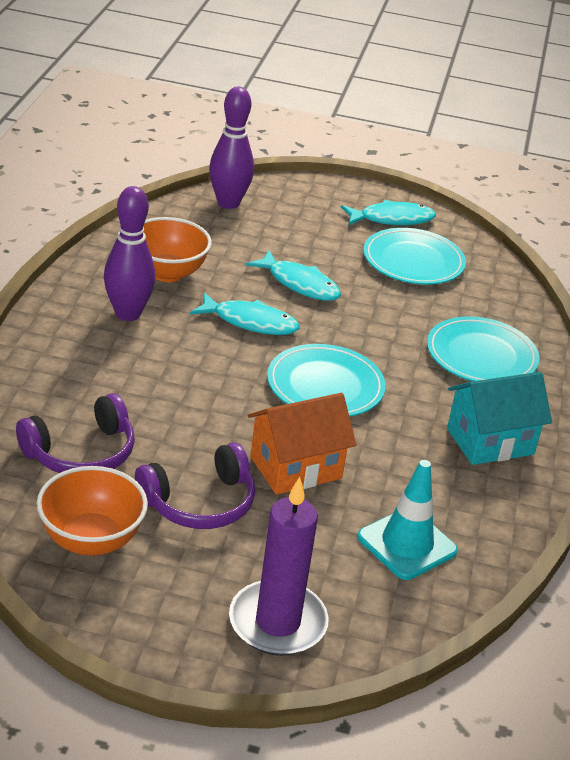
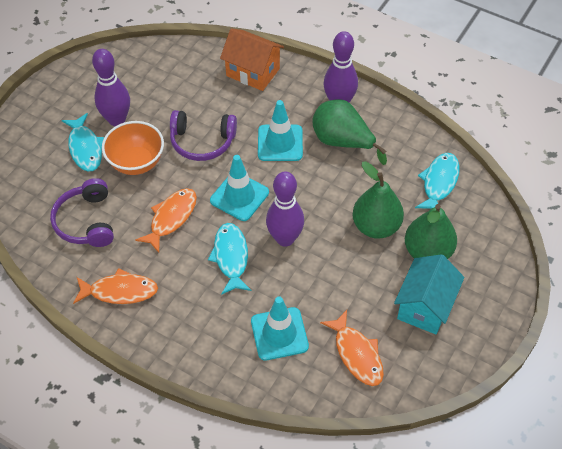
green pear: none = 0 -> [312,99,387,165] [352,161,404,239] [405,204,457,259] = 3
orange bowl: [37,466,148,556] [144,217,212,282] = 2 -> [102,121,164,175] = 1
orange fish: none = 0 -> [73,268,158,304] [135,188,197,253] [320,310,384,386] = 3
purple bowling pin: [104,186,156,321] [209,87,254,209] = 2 -> [92,49,130,126] [266,171,304,247] [324,31,358,103] = 3
purple candle: [229,477,329,656] = 1 -> none = 0
turquoise plate: [267,344,386,417] [363,228,466,285] [427,316,540,381] = 3 -> none = 0
turquoise traffic cone: [358,460,458,580] = 1 -> [210,155,269,221] [251,296,309,361] [258,100,303,161] = 3

